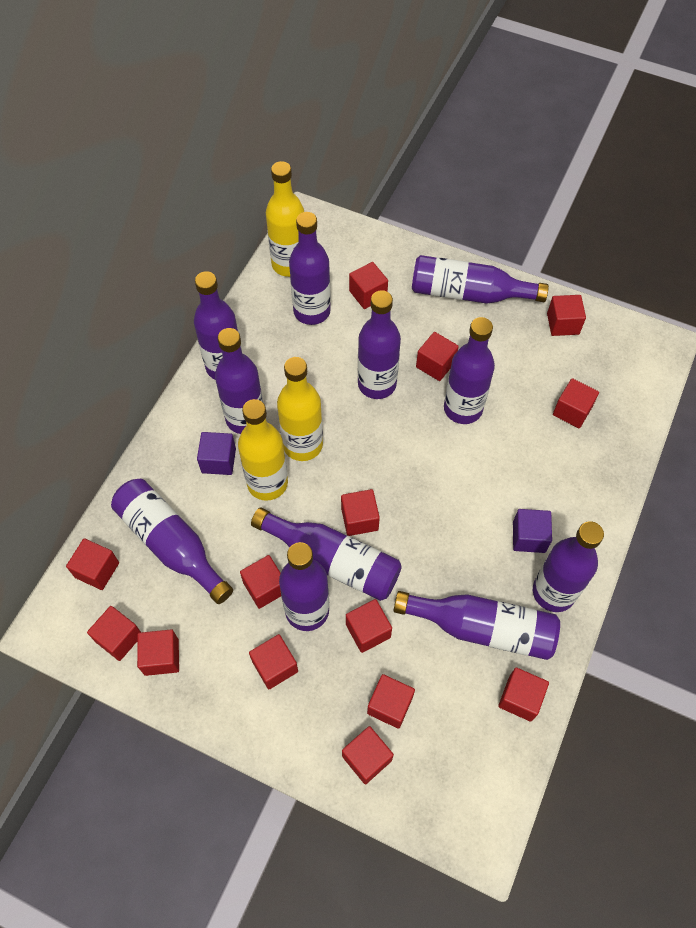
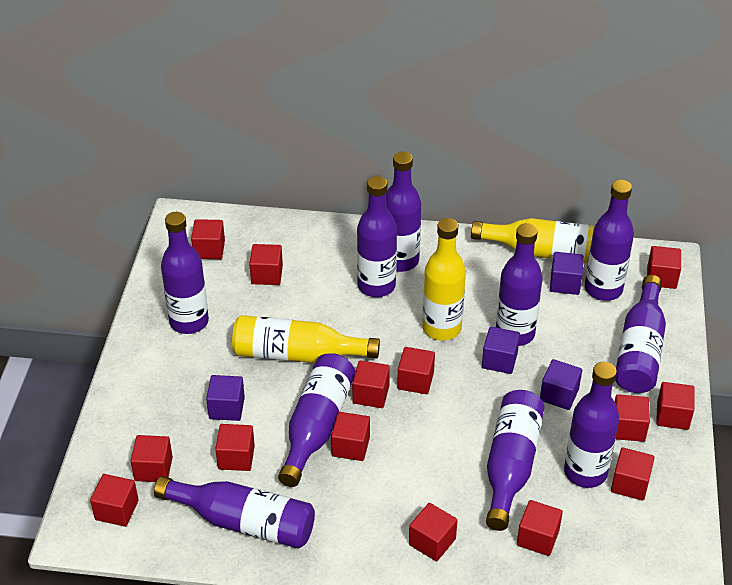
purple bottle: [111,479,233,604] [194,271,242,379] [215,328,263,434] [251,507,402,601] [279,542,329,631] [289,212,331,325] [358,290,401,399] [393,591,560,660] [412,255,549,304] [444,317,495,424] [533,521,604,612] = 11 -> [154,476,315,548] [161,212,209,334] [278,353,355,487] [357,176,397,297] [386,151,421,272] [486,390,545,531] [496,223,543,346] [564,362,619,488] [585,180,634,301] [615,275,666,393] = 10
purple cube: [197,432,236,475] [513,509,552,553] = 2 -> [206,375,245,421] [482,327,520,374] [540,359,582,410] [550,252,584,295] = 4

